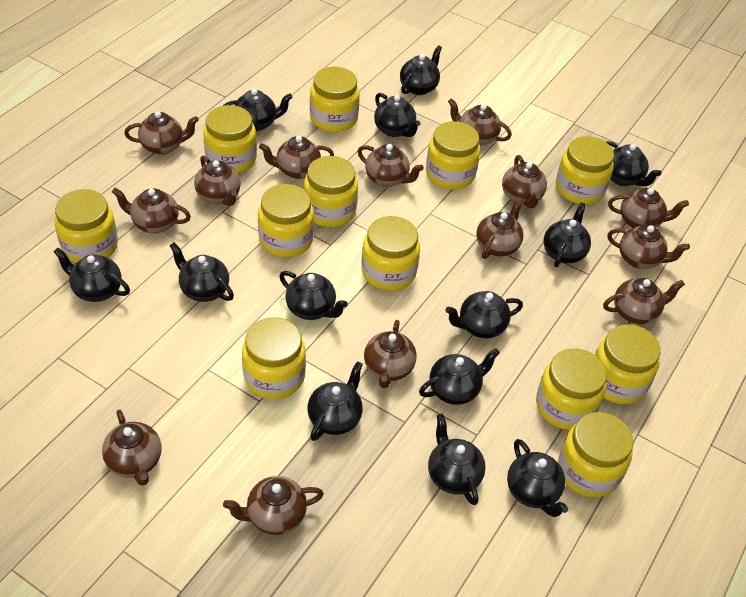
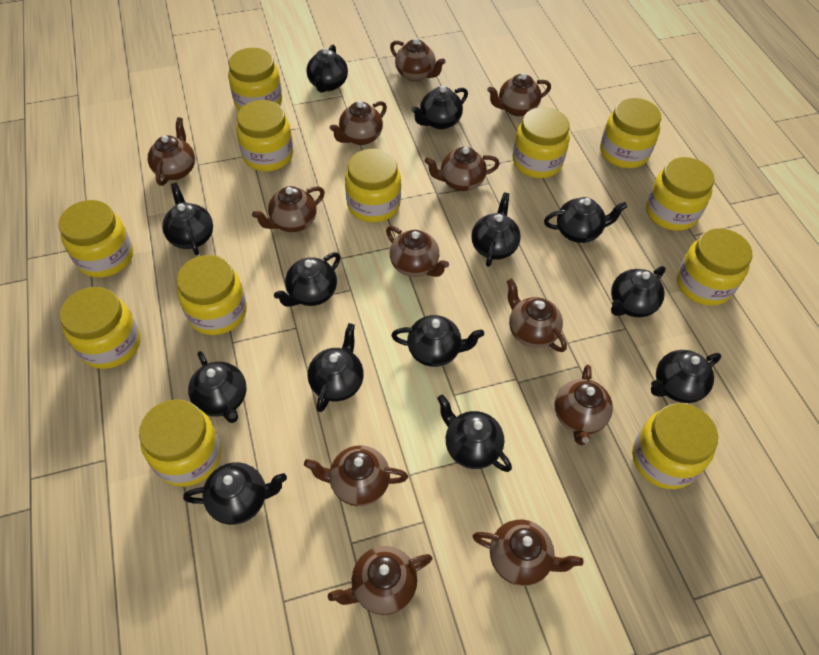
brown teapot: [102,409,162,486] [112,188,191,233] [124,111,199,155] [194,156,241,206] [223,476,324,535] [259,136,334,179] [358,144,424,187] [364,320,417,388] [448,98,512,146] [476,197,524,259] [502,155,547,208] [603,278,685,324] [607,225,690,269] [608,188,689,228] = 14 -> [148,117,195,186] [252,186,325,232] [304,445,408,506] [328,546,432,615] [330,101,387,145] [386,226,449,277] [390,38,446,81] [425,147,500,191] [473,520,584,586] [487,73,551,116] [507,278,567,352] [555,364,613,445] = 12

